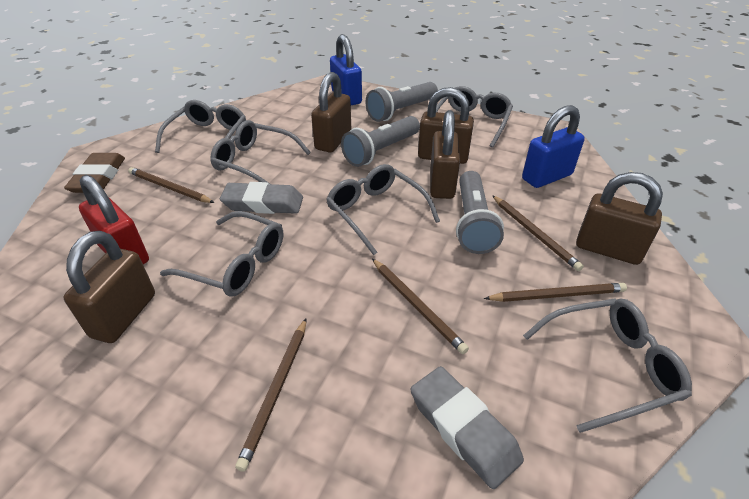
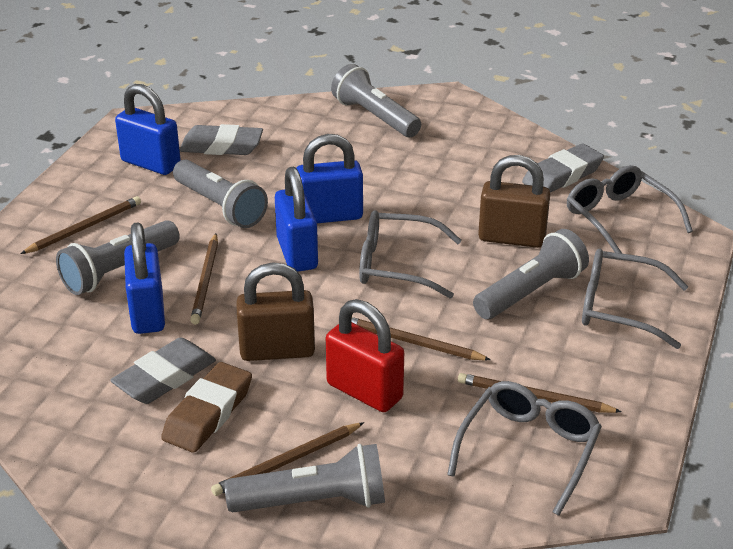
blue padlock: [330,34,362,105] [522,105,585,188] = 2 -> [115,84,181,175] [124,222,165,334] [275,167,318,272] [297,134,363,223] = 4
brown padlock: [63,231,155,343] [311,72,351,153] [418,87,474,164] [430,110,460,199] [576,172,663,265] = 5 -> [236,262,315,361] [478,155,550,248] = 2
grey eraser: [220,182,303,214] [411,366,524,489] = 2 -> [110,337,216,404] [180,124,263,155] [522,144,604,192] = 3
grey flashlight: [341,116,420,167] [366,82,438,122] [456,171,504,254] = 3 -> [56,220,180,295] [173,160,268,228] [224,444,385,512] [331,64,421,137] [473,229,589,319] = 5
grey glasses: [155,100,246,153] [160,211,283,297] [210,120,311,184] [326,164,440,255] [436,86,513,148] [523,298,692,433] = 6 -> [359,210,462,299] [447,381,602,516] [567,165,693,254] [582,249,688,349] = 4

